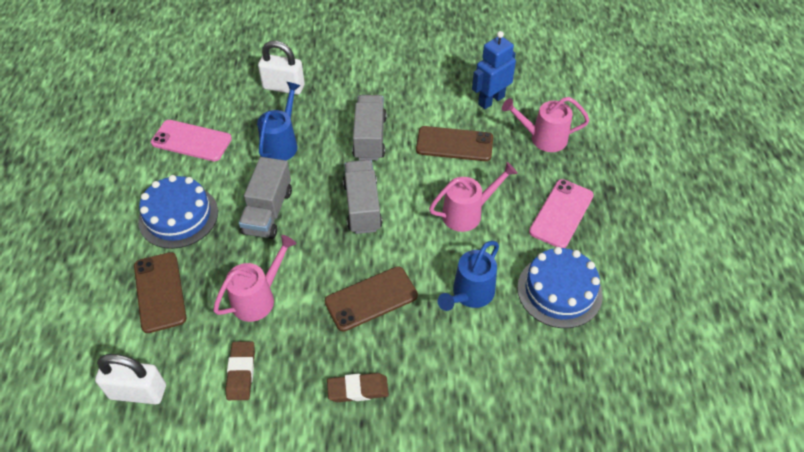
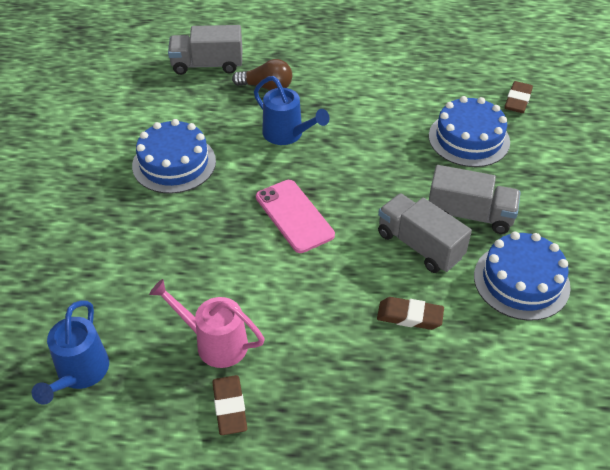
blue cake: [138,175,218,249] [517,247,603,328] = 2 -> [132,119,216,194] [429,96,510,167] [474,232,571,321] = 3
blue robot: [472,31,516,109] = 1 -> none = 0
brown eraser: [225,341,255,400] [327,373,389,402] = 2 -> [213,375,247,435] [377,297,444,330] [505,81,533,113] = 3
brown light bulb: none = 0 -> [232,59,292,90] = 1
brown phone: [134,252,186,333] [325,266,418,332] [416,126,493,161] = 3 -> none = 0
pink phone: [151,120,232,161] [529,179,594,248] = 2 -> [256,180,335,253] = 1
pink watering can: [213,235,296,322] [429,162,518,232] [502,97,589,152] = 3 -> [149,279,265,368] = 1
white padlock: [95,354,166,405] [258,41,305,95] = 2 -> none = 0

